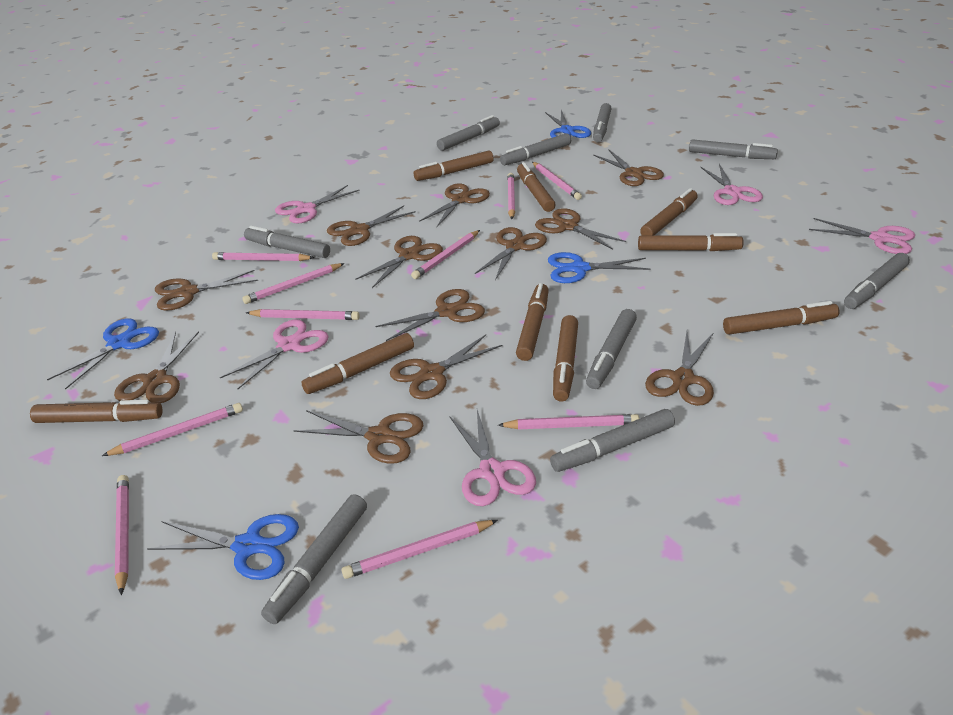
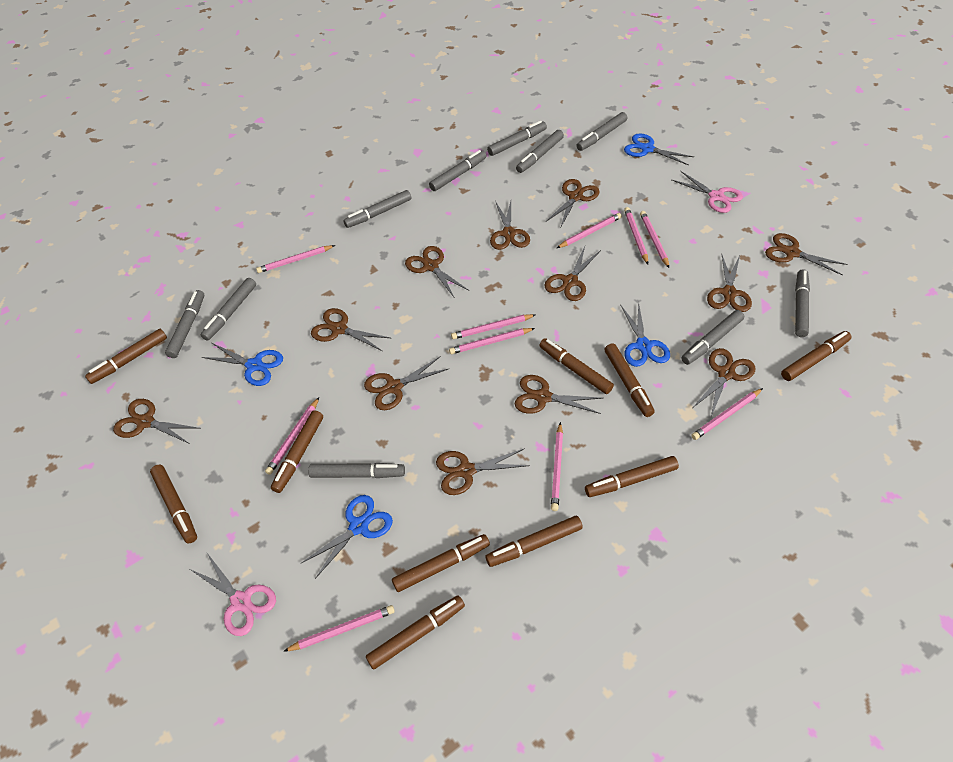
brown marker: [30,400,162,423] [301,333,414,394] [414,151,494,181] [516,283,549,361] [517,162,556,212] [553,315,578,402] [638,233,744,251] [640,188,698,235] [723,301,840,335] = 9 -> [85,329,167,384] [150,465,197,543] [271,410,323,493] [366,596,465,670] [392,534,490,592] [485,516,583,567] [539,338,614,394] [585,456,679,497] [604,343,655,417] [781,331,852,381] = 10
grey marker: [244,226,330,258] [261,494,367,624] [437,115,500,151] [500,133,571,165] [550,409,675,472] [586,309,637,389] [593,103,612,142] [689,139,778,159] [844,253,910,309] = 9 -> [165,290,205,358] [201,278,256,341] [308,463,405,478] [343,190,411,228] [429,150,486,191] [487,121,547,156] [516,130,564,173] [576,112,628,151] [681,310,744,365] [795,269,810,337] = 10
pink scissors: [220,319,329,389] [275,185,360,224] [449,410,536,506] [700,164,763,205] [809,218,915,254] = 5 -> [190,553,276,636] [672,171,743,213] = 2

